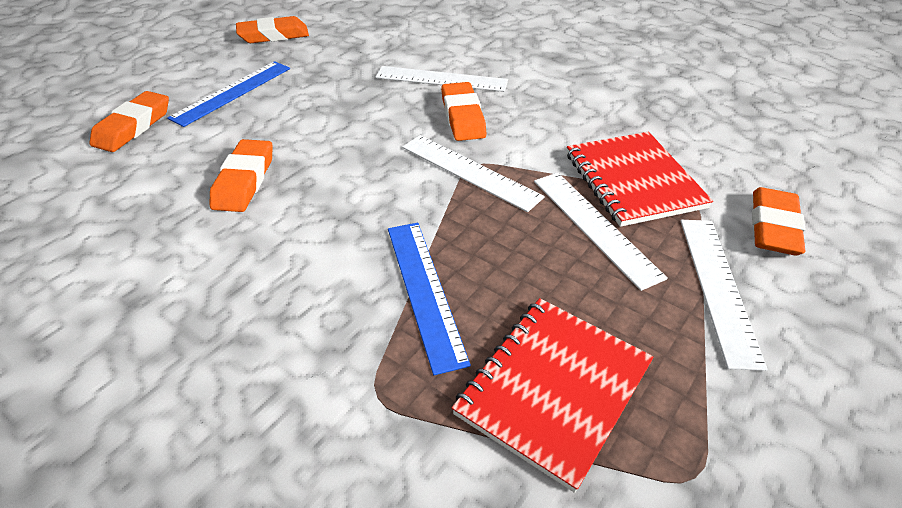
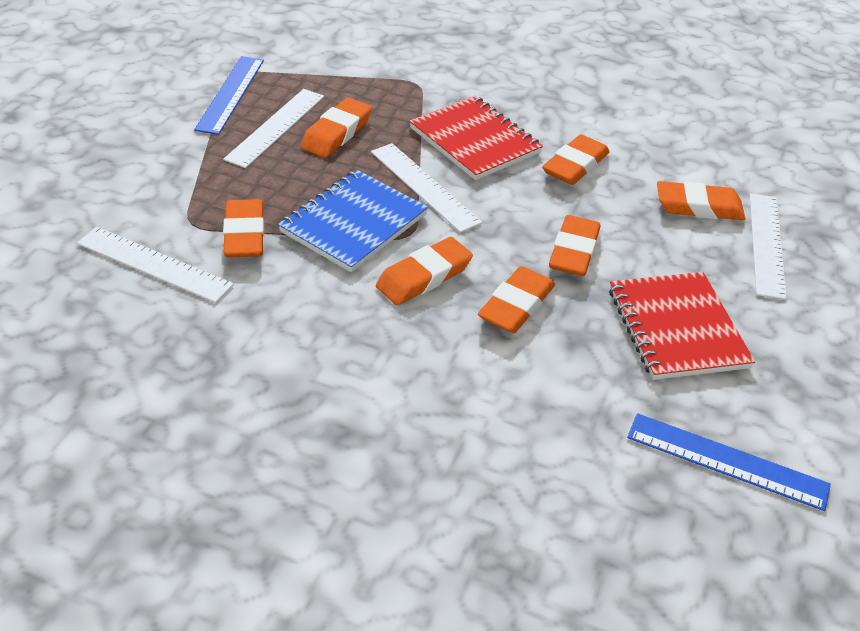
blue notebook: none = 0 -> [278,170,428,272] = 1
orange eraser: [90,91,169,152] [210,139,273,212] [236,16,309,43] [441,82,486,141] [752,187,805,255] = 5 -> [223,199,264,257] [301,98,372,158] [376,237,473,305] [478,266,555,333] [542,134,610,185] [549,215,600,276] [657,181,745,220] = 7

